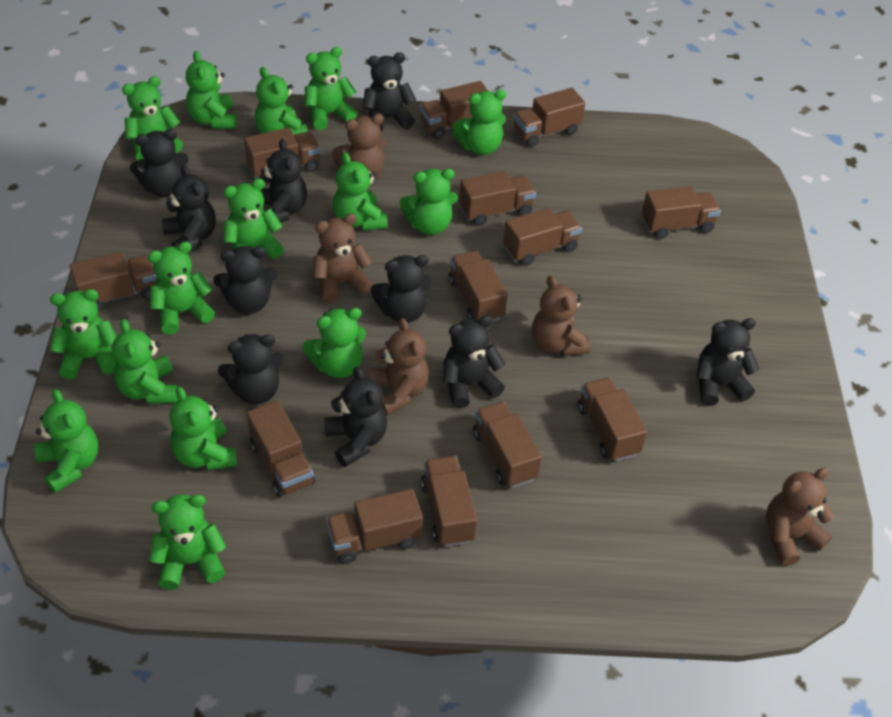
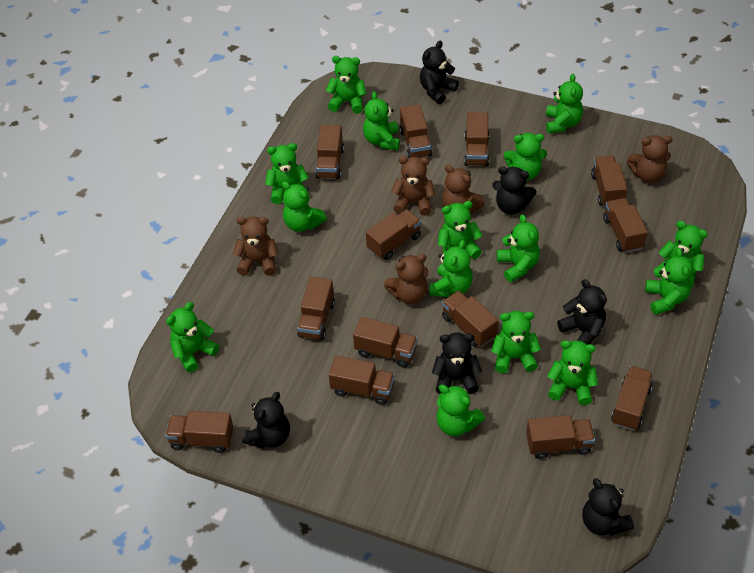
black teddy bear: [130,129,189,197] [162,164,216,254] [213,246,278,314] [218,334,285,404] [260,139,307,223] [324,366,387,467] [363,52,416,132] [370,255,432,323] [443,315,505,409] [696,318,760,406] = 10 -> [242,392,290,449] [420,41,459,104] [432,332,482,394] [492,167,537,215] [557,279,607,345] [582,478,634,536] = 6

